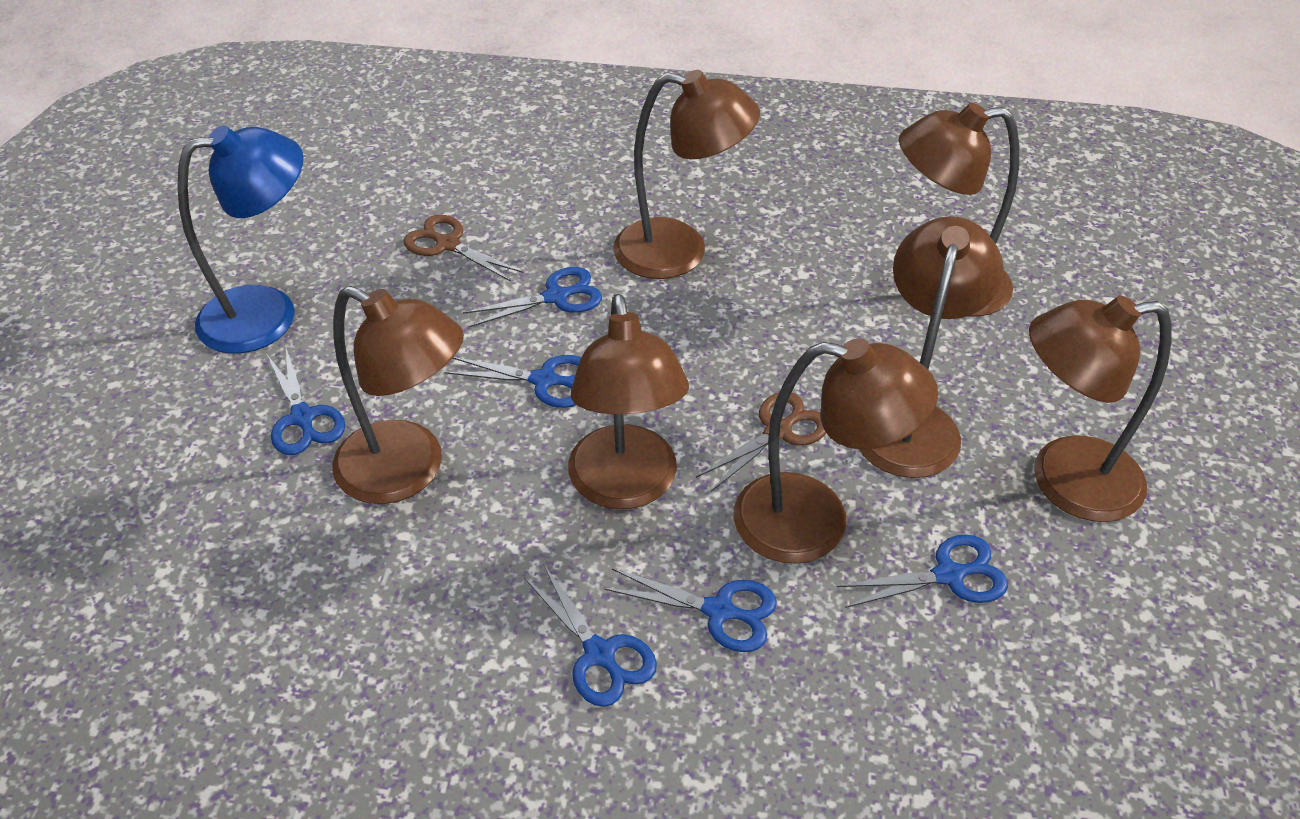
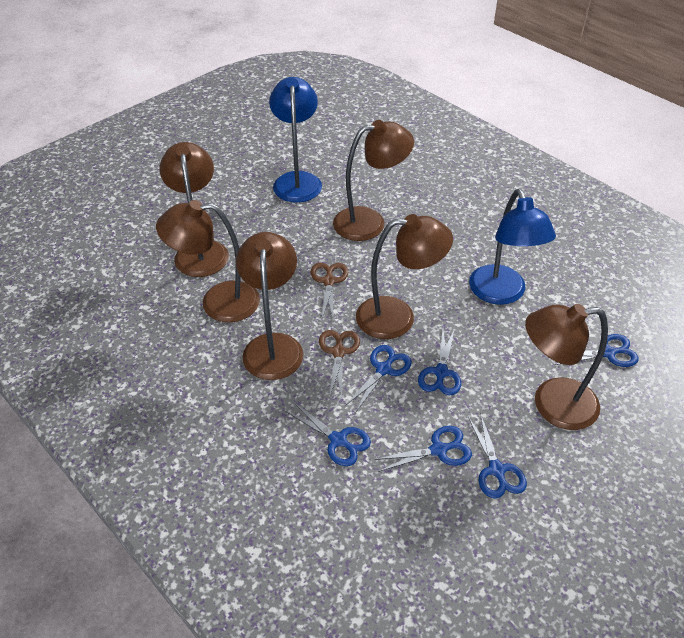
blue lamp: [177,125,304,354] = 1 -> [269,77,322,203] [469,189,556,305] = 2
brown lamp: [332,286,464,504] [568,294,689,509] [613,70,760,279] [734,338,938,564] [859,216,1004,478] [899,103,1019,317] [1029,295,1171,522] = 7 -> [156,200,260,322] [159,142,229,277] [236,232,304,380] [333,120,414,241] [356,214,453,339] [525,304,608,430] = 6

